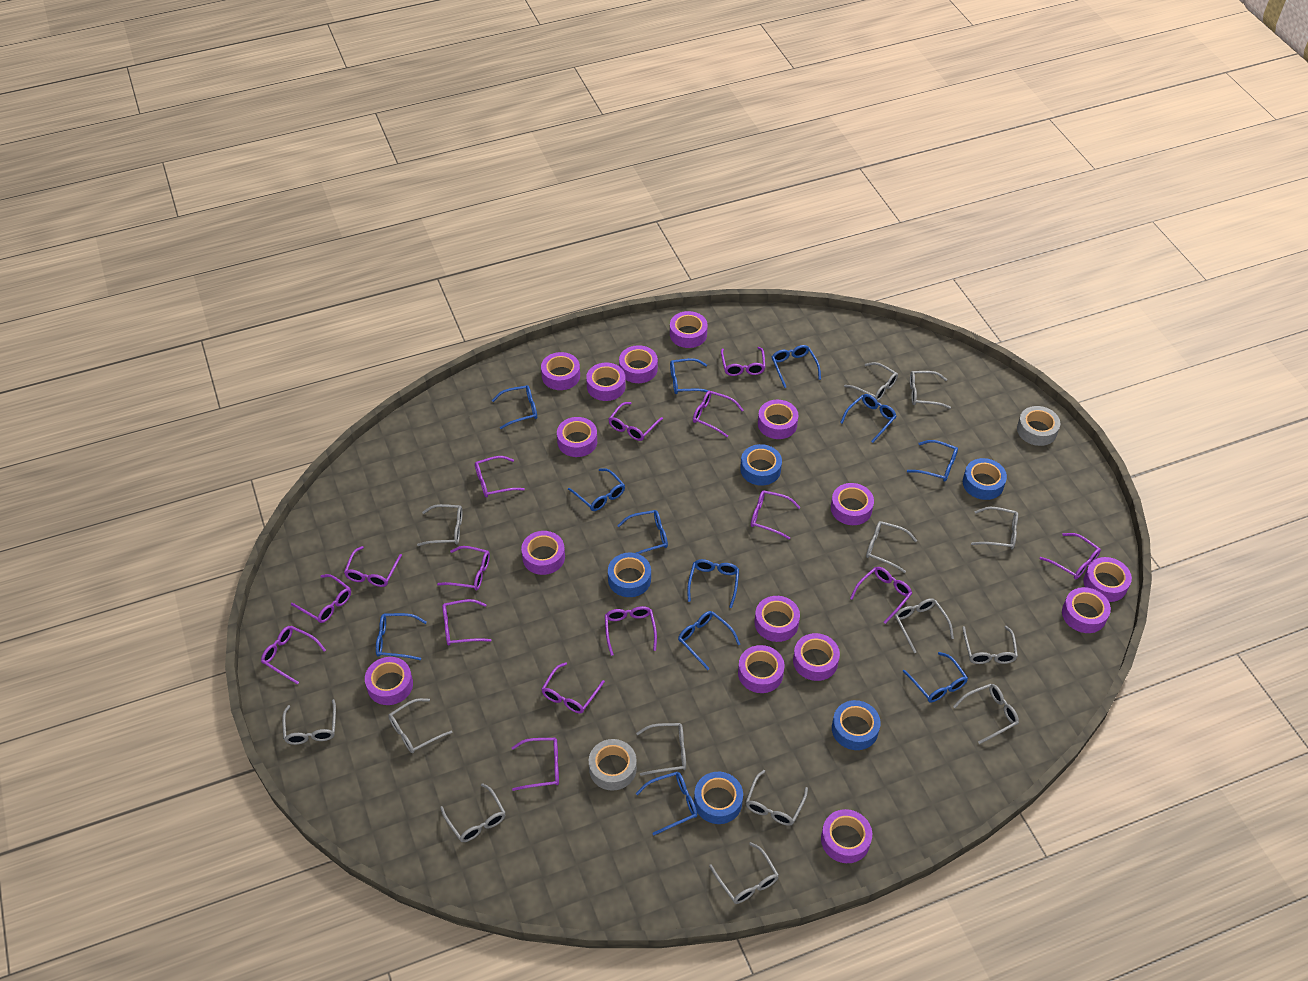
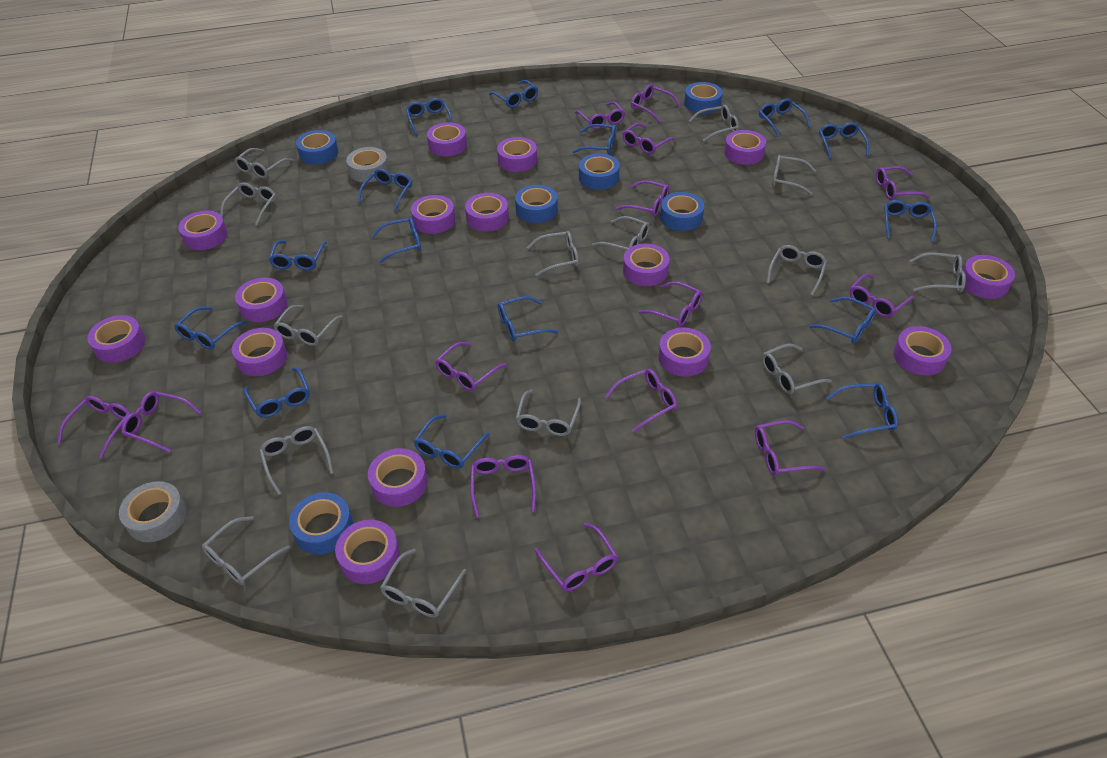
blue glasses: [376,613,427,660] [492,385,537,429] [568,468,625,511] [617,510,668,554] [635,772,697,835] [670,358,709,394] [678,611,740,670] [687,559,739,608] [772,345,821,388] [840,394,896,443] [902,652,968,702] [907,440,958,482] = 12 -> [174,307,247,350] [244,368,310,418] [269,240,327,270] [358,169,412,211] [372,217,421,263] [406,98,452,135] [414,414,490,469] [489,80,538,108] [498,296,558,342] [572,124,617,155] [759,98,811,137] [809,297,877,343] [819,122,869,159] [826,383,898,439] [884,200,937,242] = 15
blue tape: [608,553,651,597] [694,772,743,824] [740,444,782,486] [832,700,881,750] [963,458,1007,500] = 5 -> [289,492,353,555] [296,130,338,164] [515,185,558,223] [579,153,620,190] [660,192,704,231] [684,82,723,114] = 6
purple glasses: [261,626,326,685] [291,574,351,623] [344,546,402,587] [437,546,490,590] [442,599,491,645] [475,456,525,498] [511,738,559,791] [541,662,605,713] [605,606,657,656] [609,402,663,441] [693,391,743,437] [721,347,765,376] [751,491,801,539] [850,567,912,624] [1040,533,1101,579] = 15 -> [57,396,131,458] [121,391,201,453] [435,342,507,391] [470,455,536,517] [534,523,618,591] [575,101,625,129] [605,369,677,432] [616,180,669,217] [622,123,676,154] [631,84,681,122] [638,281,702,327] [755,420,825,476] [849,273,914,318] [876,166,930,200] = 14

